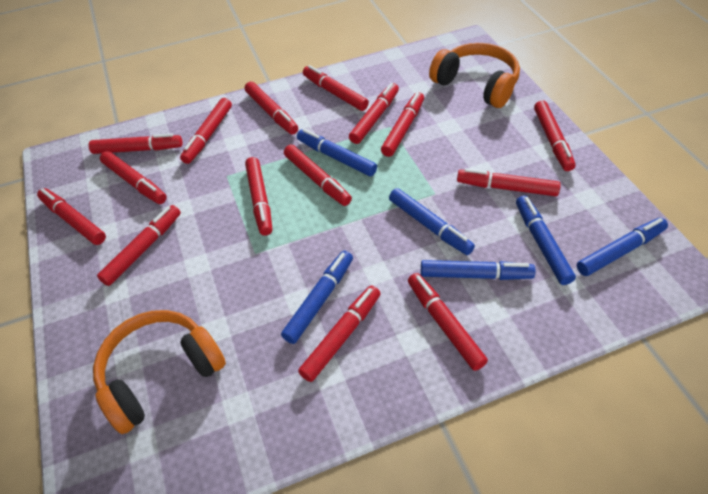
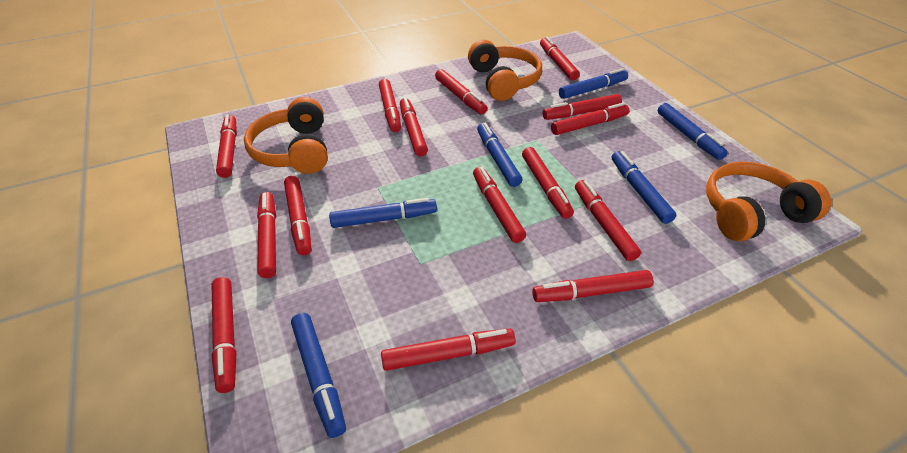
orange headphones: [93,310,226,434] [429,43,520,108] = 2 -> [244,97,328,174] [468,40,542,101] [706,162,831,241] = 3

